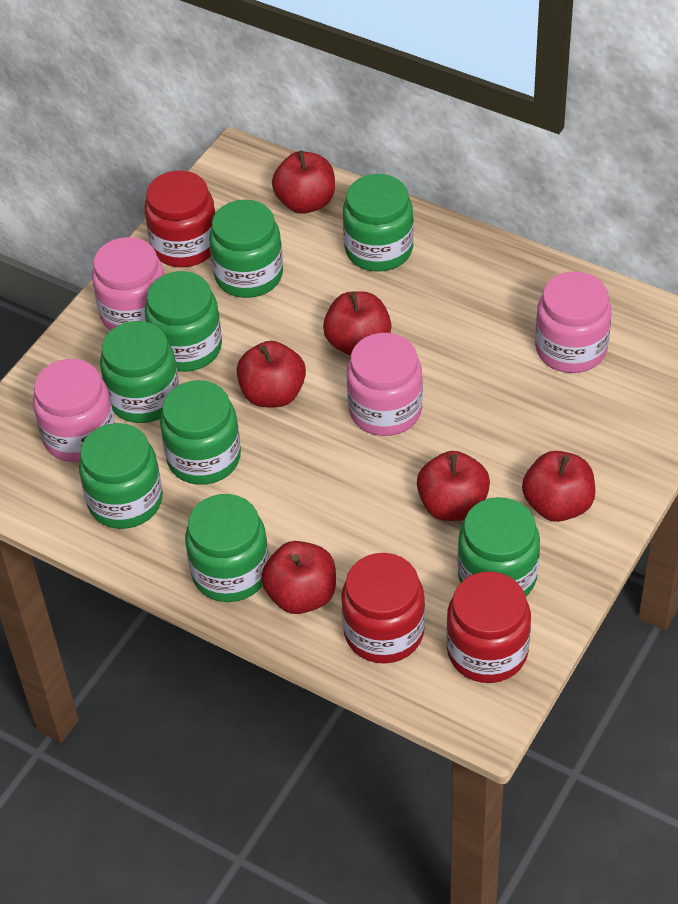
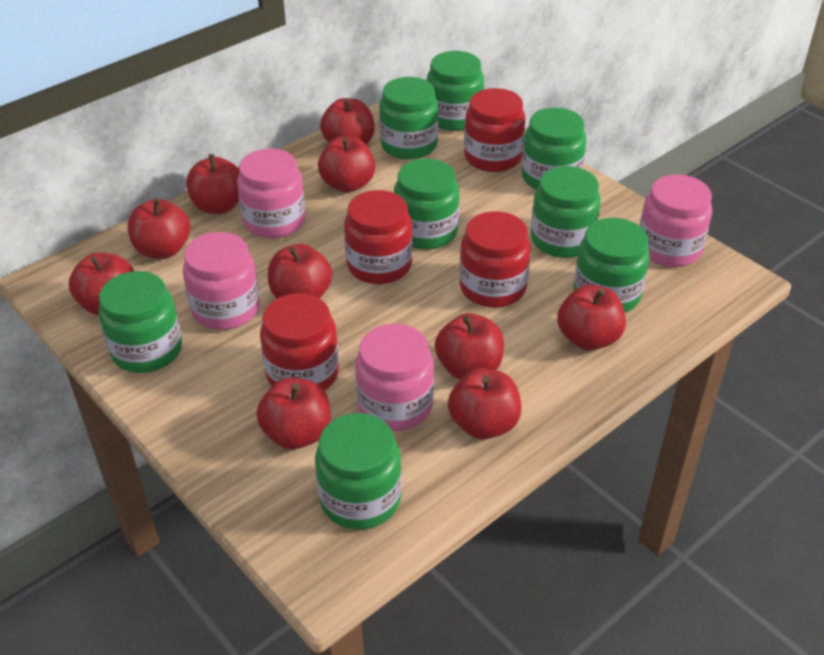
red apple: [236,341,306,407] [261,541,336,614] [272,151,335,214] [323,291,391,356] [417,451,490,521] [522,451,595,522] = 6 -> [69,252,134,315] [128,198,190,259] [186,154,239,214] [256,377,330,449] [268,244,332,299] [318,136,375,193] [320,98,375,145] [435,313,504,380] [448,368,521,439] [557,285,626,351] = 10
red jar: [144,170,215,267] [341,553,425,664] [446,571,531,683] = 3 -> [260,293,339,391] [344,190,413,284] [459,211,531,308] [464,88,525,172] = 4

